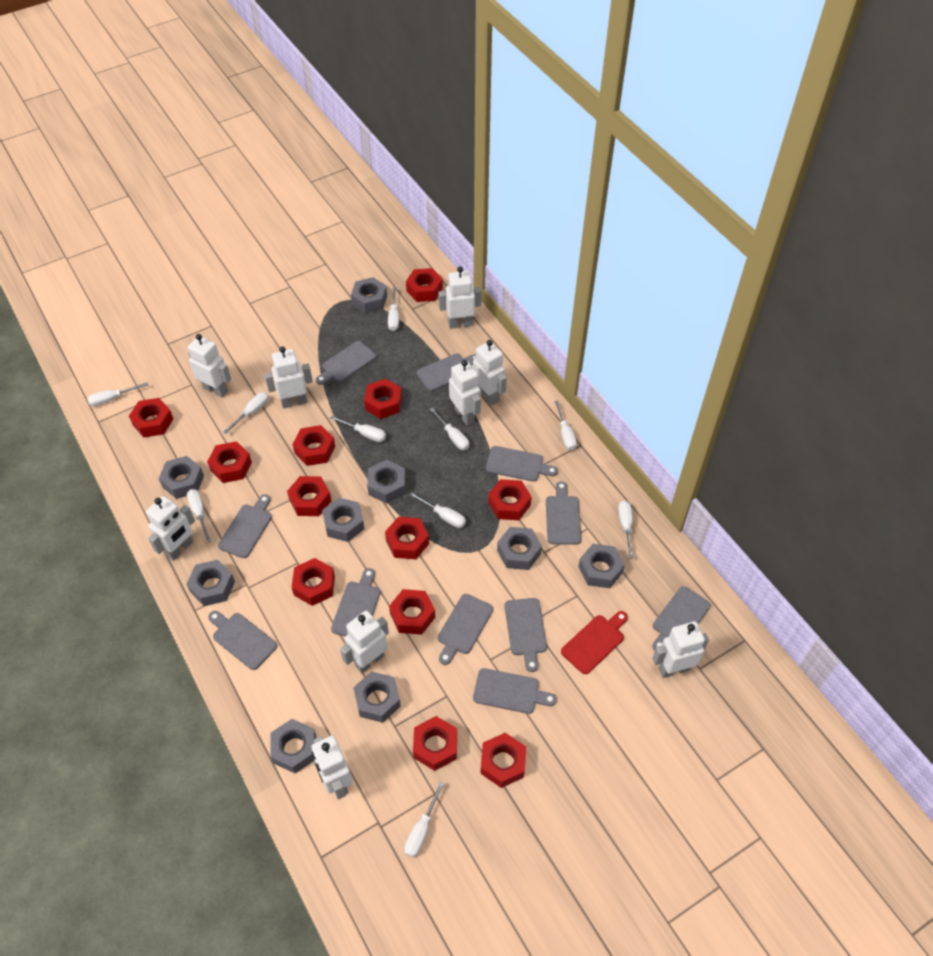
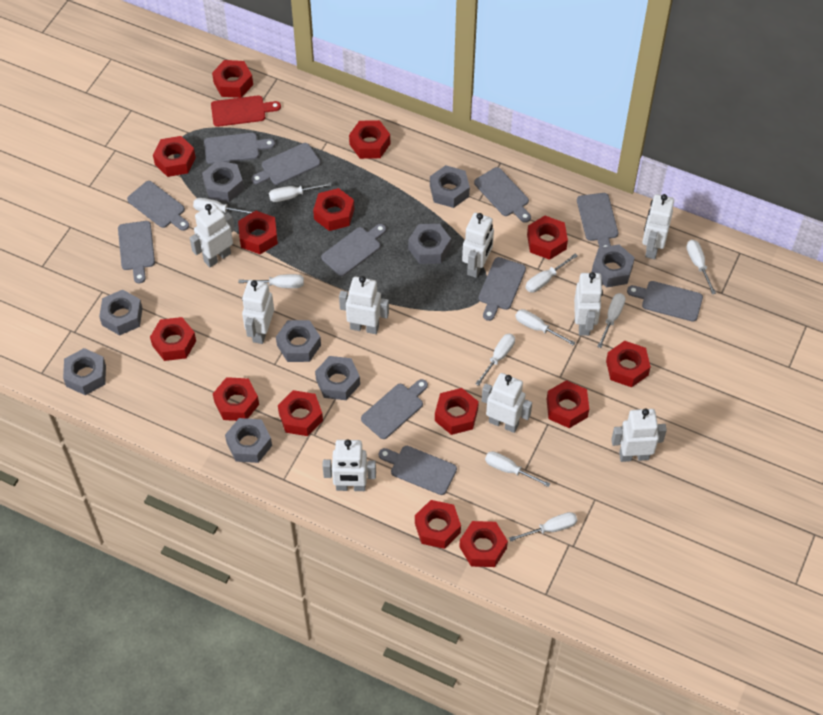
red nut: [129,398,173,437] [207,441,252,483] [287,476,331,516] [292,425,335,466] [292,558,335,606] [364,379,402,419] [385,517,429,559] [389,589,435,635] [406,268,443,302] [413,716,457,771] [480,733,526,788] [488,479,532,520] = 12 -> [150,317,196,361] [153,136,196,177] [212,60,253,98] [213,377,259,421] [238,211,278,254] [278,390,323,436] [313,188,354,231] [349,120,390,159] [415,500,461,549] [435,388,479,435] [459,521,508,567] [527,216,568,260] [547,380,589,428] [606,341,651,387] = 14

